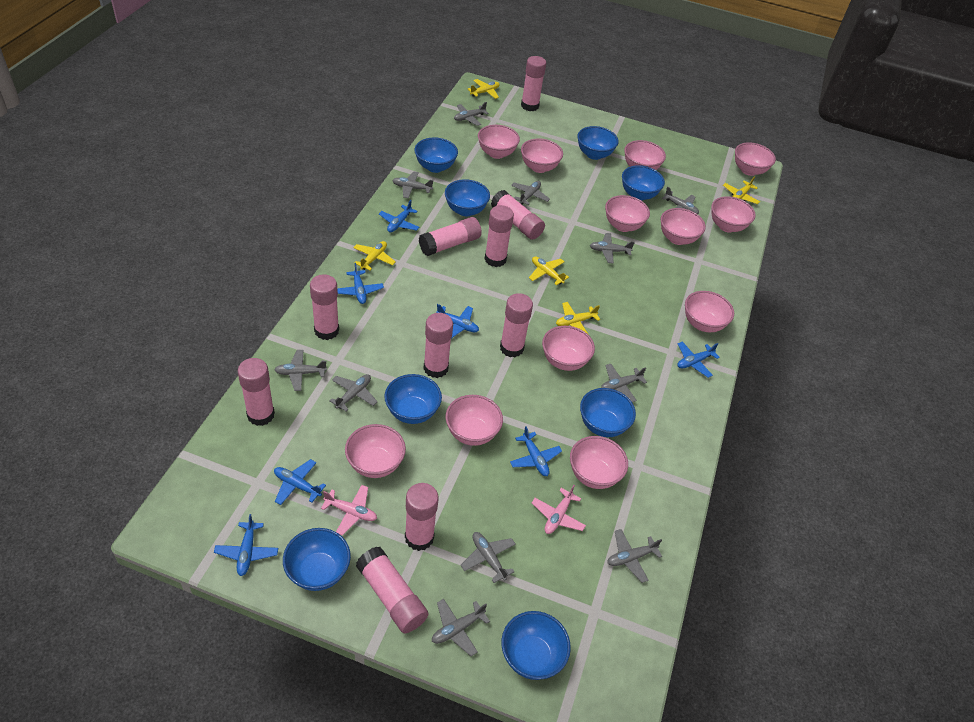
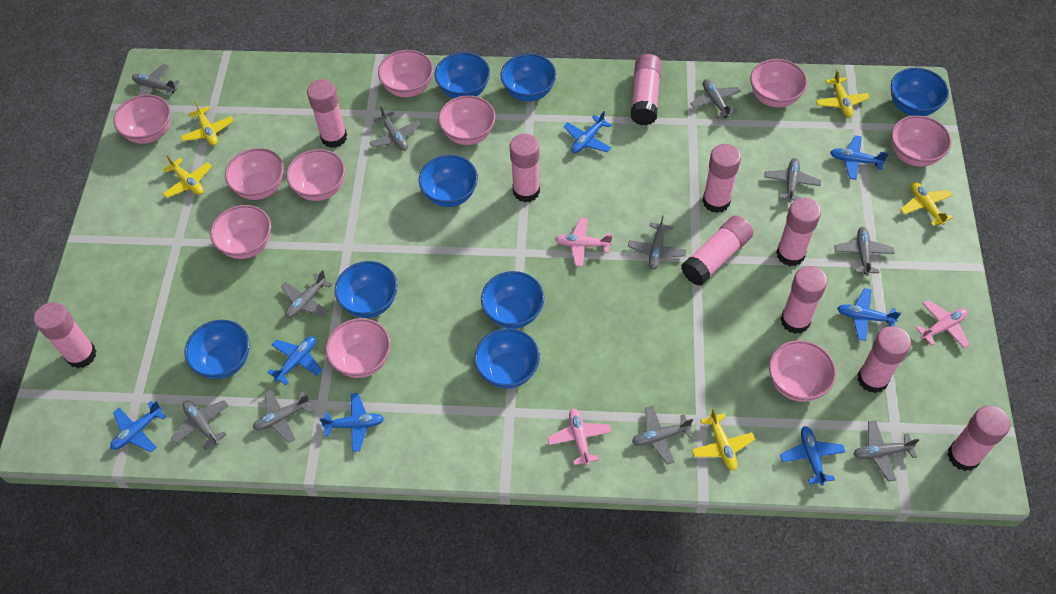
pink bowl: [345,424,406,478] [445,395,503,446] [478,125,520,159] [521,138,563,173] [542,326,595,371] [570,436,628,489] [605,195,650,232] [624,140,666,170] [661,208,706,245] [685,291,734,332] [711,196,756,233] [735,142,776,176] = 12 -> [113,95,171,144] [210,205,271,259] [225,148,284,200] [286,149,345,201] [326,318,391,378] [378,50,433,97] [438,95,496,145] [750,59,807,107] [769,340,836,402] [891,115,951,167] = 10
pink plane: [321,485,377,536] [532,485,586,534] = 2 -> [547,408,611,466] [555,218,612,267] [915,300,970,348] = 3

